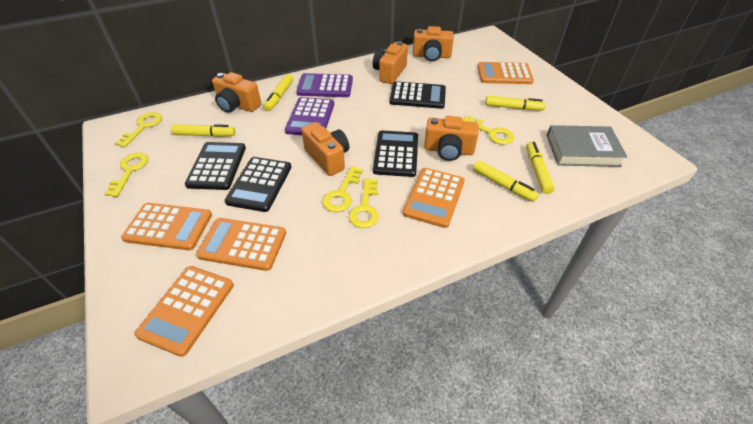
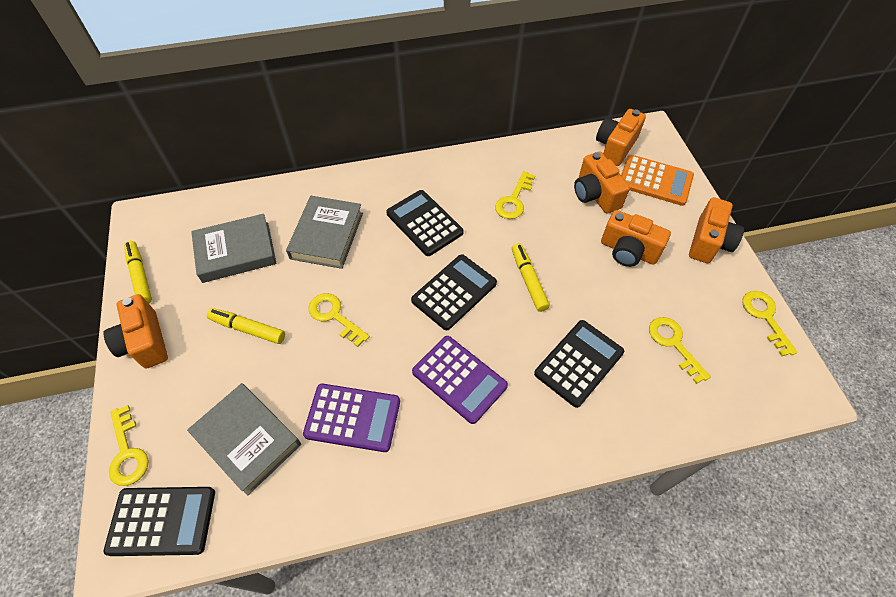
grey book: [547,125,627,167] = 1 -> [187,383,301,495] [191,214,277,283] [286,196,363,269] = 3
orange calculator: [121,203,212,250] [134,266,234,357] [196,218,286,271] [403,168,465,228] [478,62,534,84] = 5 -> [621,155,694,206] = 1
yellow marker: [171,124,235,137] [263,74,293,111] [473,160,539,202] [485,96,546,110] [526,142,555,194] = 5 -> [124,241,152,304] [207,308,285,344] [512,243,550,312] = 3

